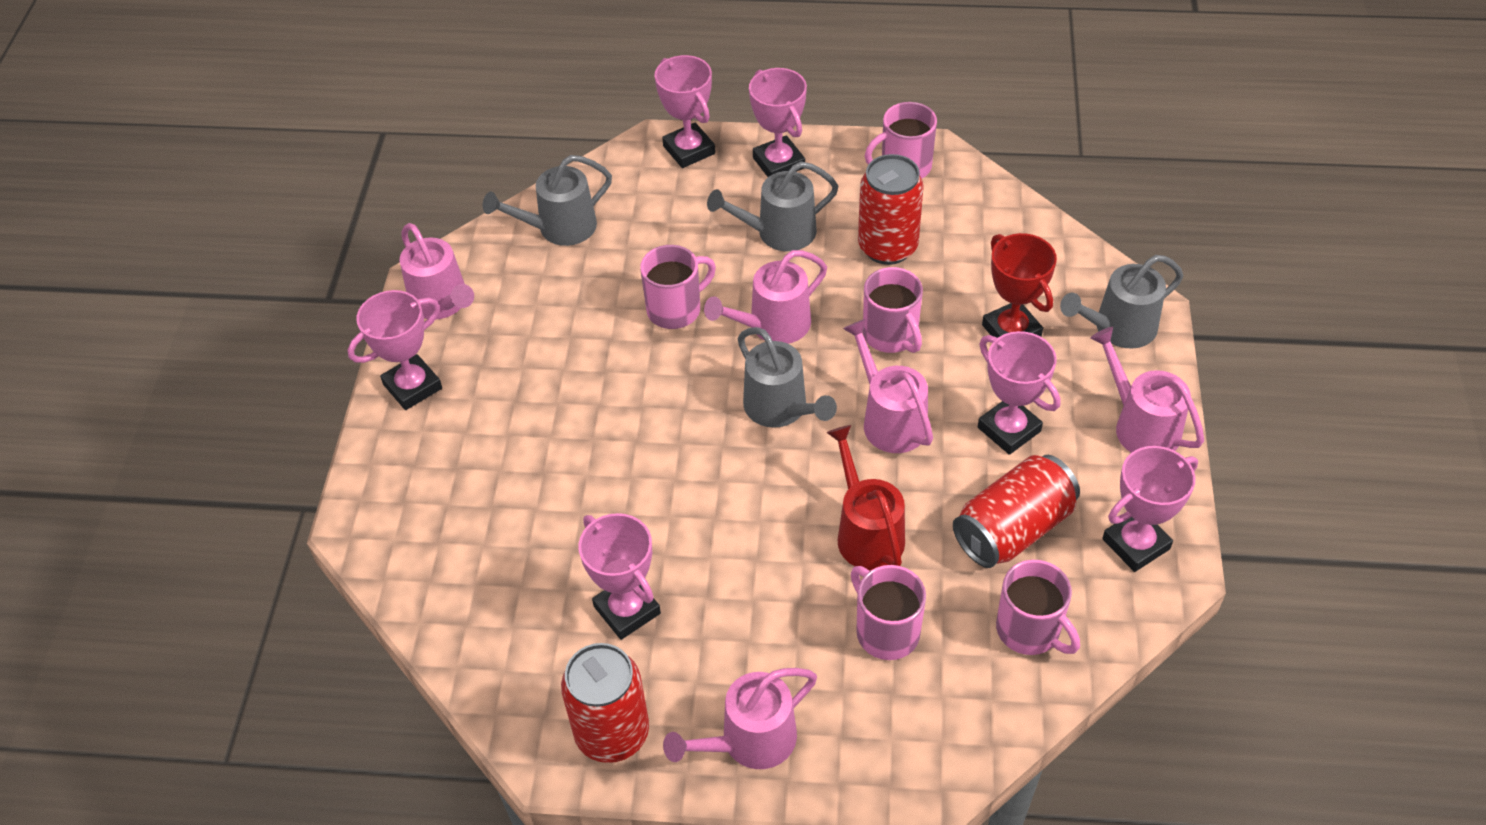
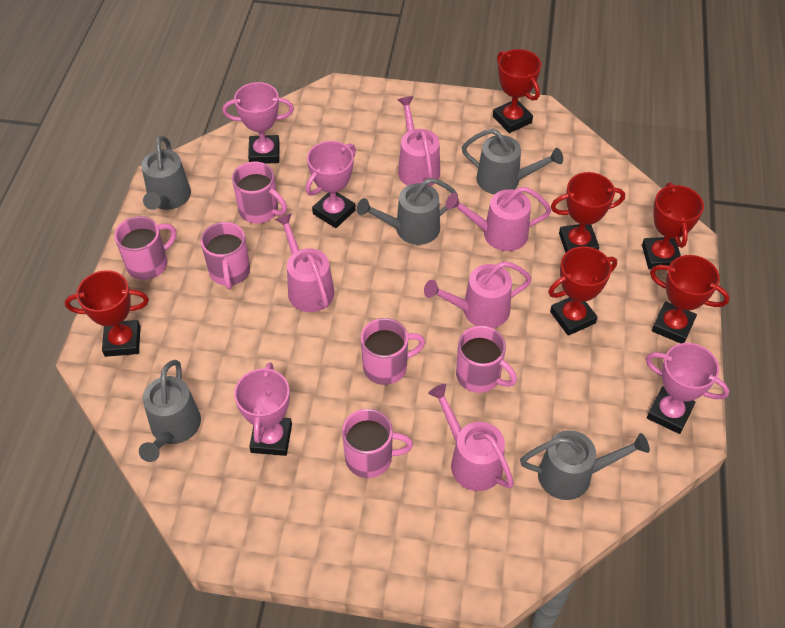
grey watering can: [483,155,612,246] [707,161,838,251] [738,327,837,428] [1060,255,1183,348] = 4 -> [139,360,201,462] [141,136,191,210] [357,178,458,245] [462,129,563,194] [520,430,650,500] = 5
pink mug: [640,245,716,329] [851,565,926,660] [863,267,923,353] [865,102,937,179] [996,560,1080,655] = 5 -> [114,216,177,280] [201,222,250,289] [232,162,287,223] [342,409,413,478] [361,318,425,385] [456,326,517,393] = 6
pink trophy: [348,290,442,410] [578,513,661,640] [654,55,715,168] [749,68,807,177] [978,331,1060,455] [1102,446,1198,572] = 6 -> [223,82,294,164] [234,362,292,456] [306,141,356,228] [646,343,729,434] = 4
red can: [561,643,649,763] [858,154,924,265] [953,455,1080,568] = 3 -> none = 0
red trophy: [982,233,1057,338] = 1 -> [65,270,149,357] [493,49,541,133] [548,246,617,336] [551,172,625,253] [642,183,704,270] [650,255,730,344] = 6
red watering can: [826,425,905,571] = 1 -> none = 0

